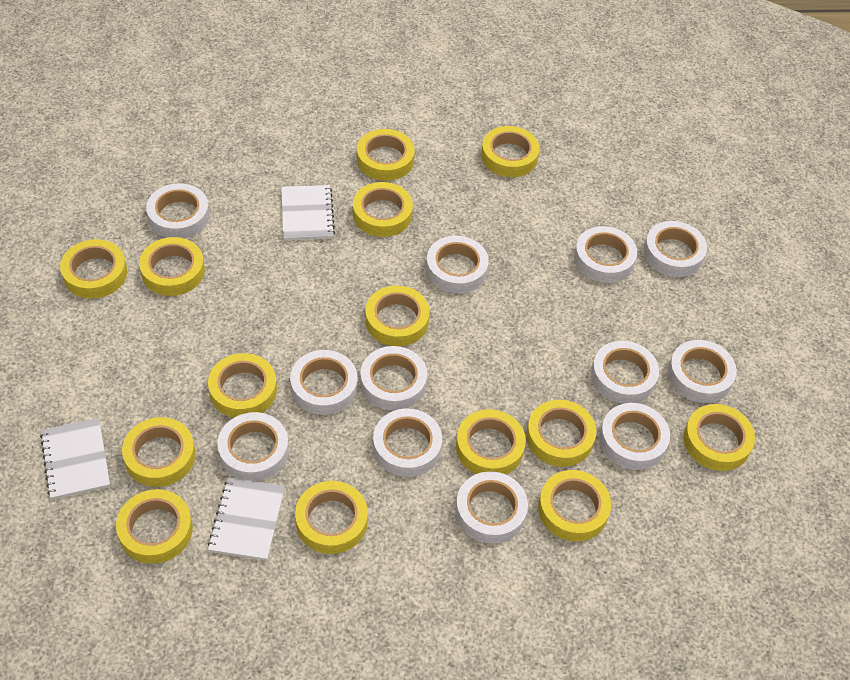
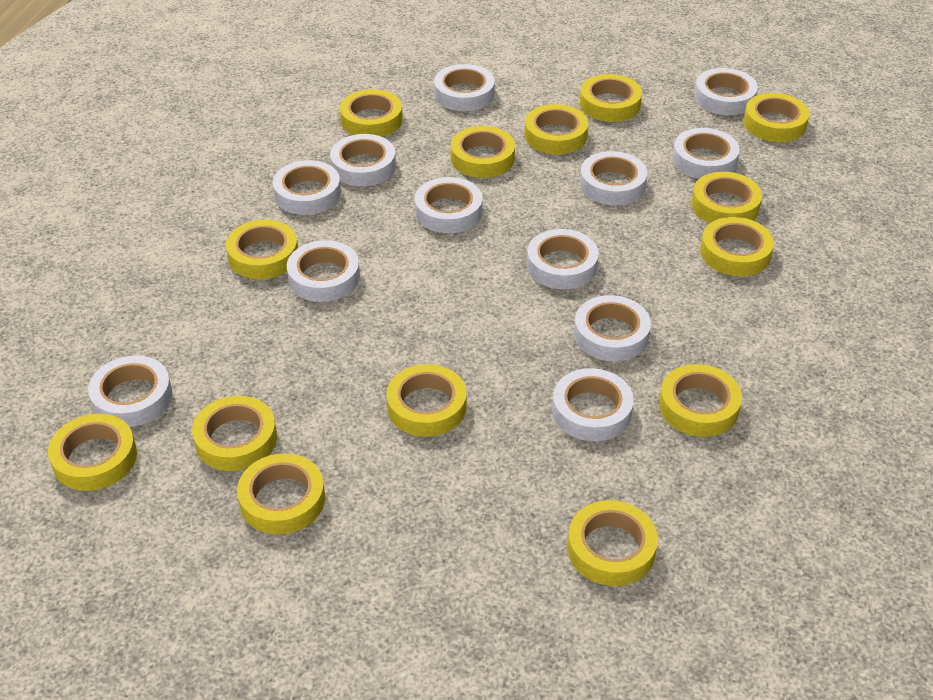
white notebook: [40,418,110,500] [207,477,285,561] [281,185,335,240] = 3 -> none = 0

